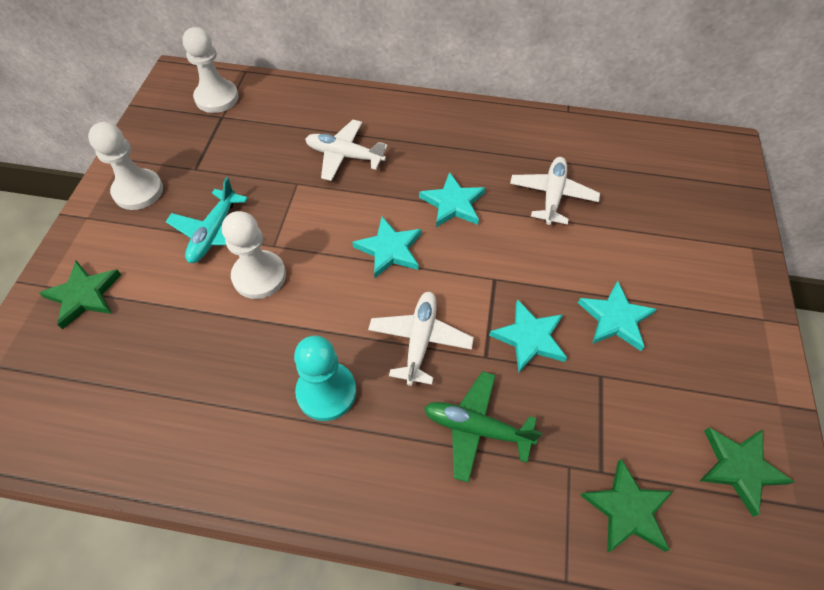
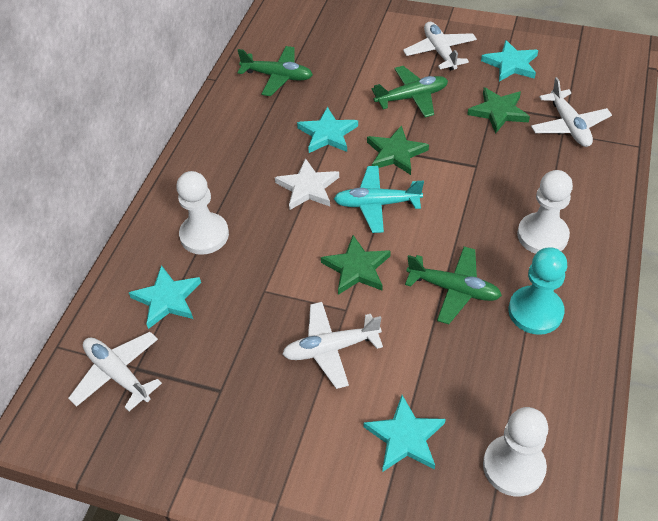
green plane: [424,371,542,483] = 1 -> [238,46,313,96] [372,66,448,117] [405,247,502,324] = 3
white plane: [305,120,388,181] [368,292,474,386] [510,157,600,225] = 3 -> [68,332,162,411] [282,302,383,389] [403,22,477,71] [531,77,612,147] = 4
white star: none = 0 -> [275,158,339,210] = 1

